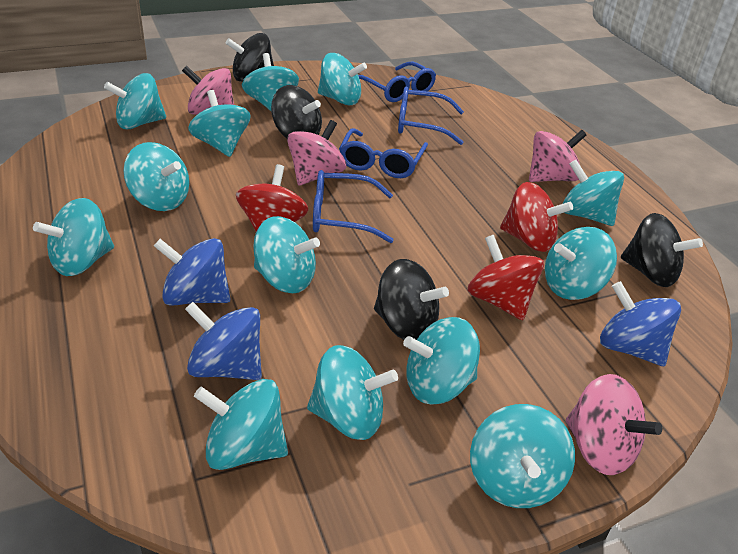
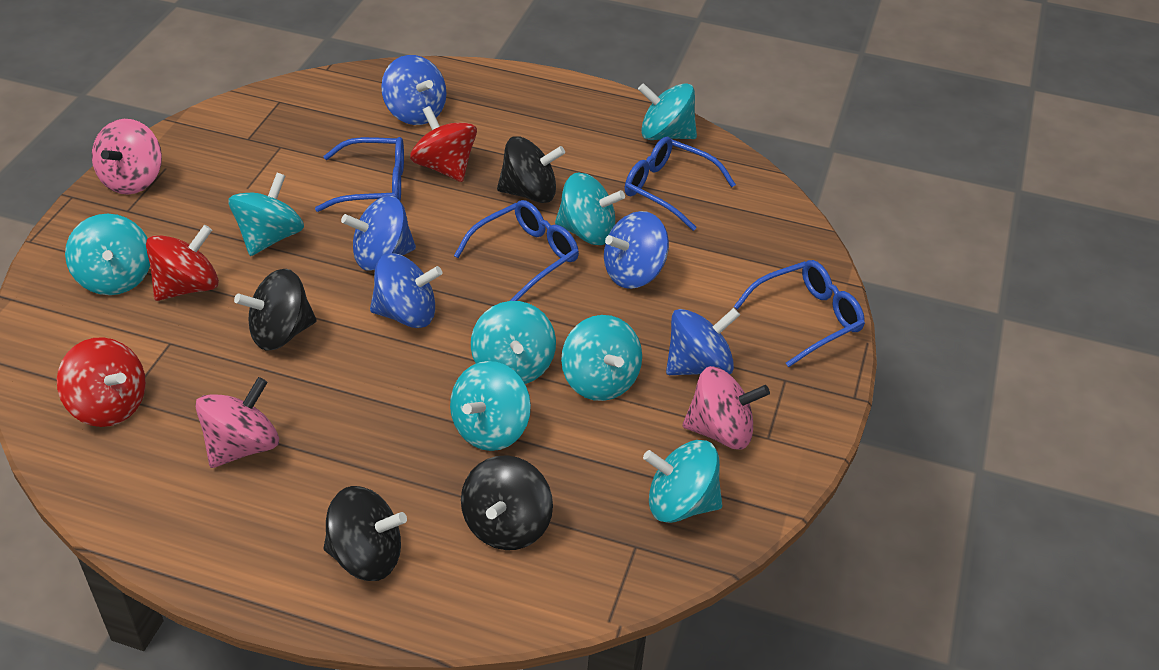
blue spinning top: [154,238,230,306] [185,302,262,380] [600,281,681,366] = 3 -> [341,196,416,271] [370,253,442,328] [381,55,447,125] [604,211,669,289] [666,308,740,375] = 5
pink spinning top: [182,66,234,115] [287,120,346,186] [529,130,586,182] [566,374,662,475] = 4 -> [92,119,162,195] [195,377,279,468] [683,366,770,449] = 3
turquoise spinning top: [33,198,114,276] [104,73,166,129] [123,142,189,211] [188,90,251,157] [194,379,288,470] [242,53,299,111] [253,216,320,293] [307,345,398,440] [318,53,367,105] [403,317,480,404] [470,404,575,508] [545,227,617,300] [563,160,624,226] = 13 -> [65,214,150,295] [228,173,304,256] [450,361,531,451] [471,301,556,384] [555,173,625,245] [561,315,642,401] [638,83,697,140] [643,440,722,523] = 8

